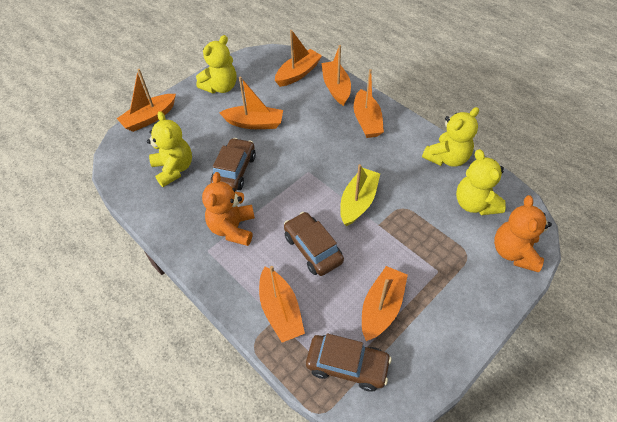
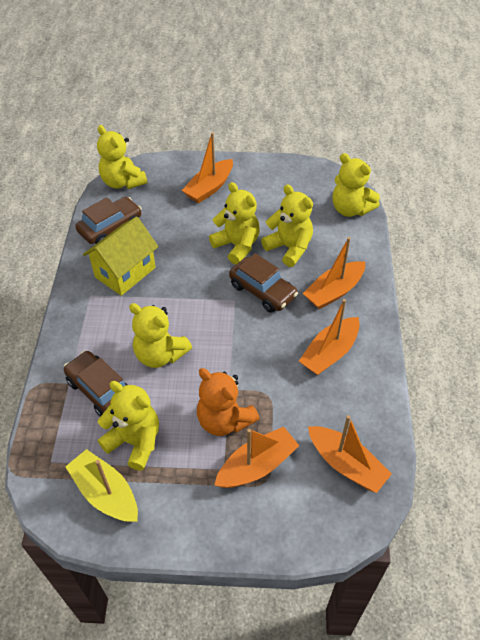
orange boat: [117,69,176,132] [219,77,283,129] [259,266,305,342] [275,30,322,87] [321,45,351,106] [354,69,384,138] [362,266,408,341] = 7 -> [182,132,233,203] [214,427,299,488] [299,299,360,375] [303,237,365,309] [308,415,392,493] = 5
orange teddy bear: [202,172,255,246] [494,195,552,272] = 2 -> [197,368,260,436] = 1
yellow house: none = 0 -> [83,217,158,296] = 1
yellow teddy bear: [147,111,192,187] [196,35,237,93] [422,107,479,167] [456,149,506,215] = 4 -> [97,125,147,189] [98,381,159,471] [129,303,192,368] [209,182,260,265] [261,184,313,267] [332,153,380,217] = 6

